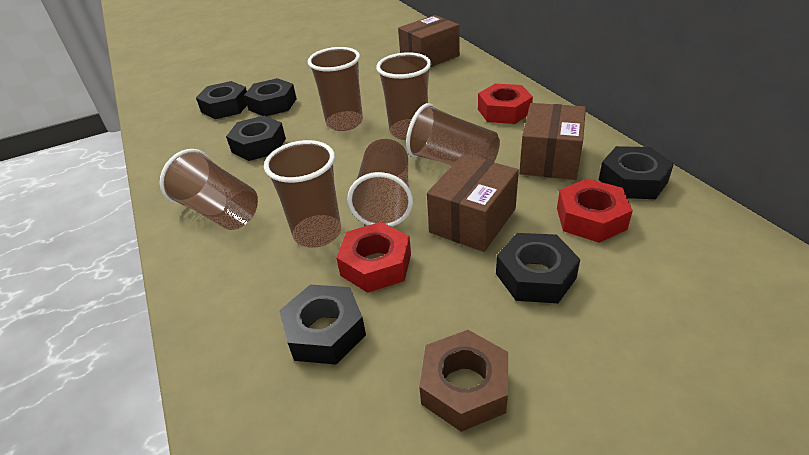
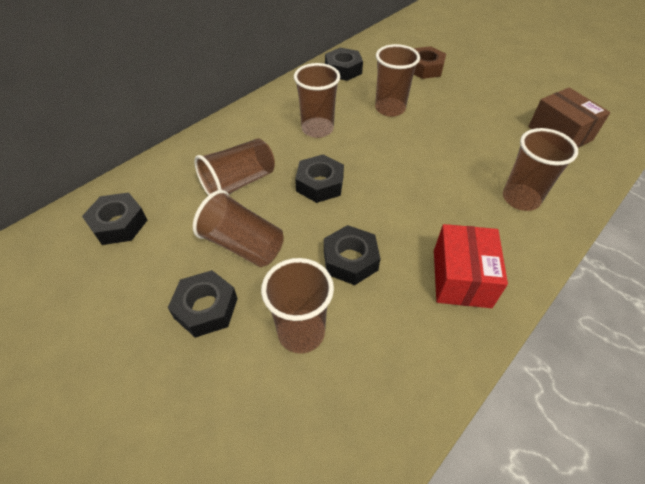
black nut: [196,81,247,119] [226,116,286,161] [244,78,297,116] [279,285,366,365] [496,233,580,303] [599,146,674,199] = 6 -> [82,192,147,245] [168,270,238,338] [295,154,344,203] [324,225,381,285] [325,48,363,81] = 5
brown box: [398,15,460,67] [427,154,519,252] [519,103,586,180] = 3 -> [528,87,610,148] = 1
red box: none = 0 -> [434,224,508,308] = 1
red nut: [336,222,411,293] [478,84,533,124] [557,179,633,243] = 3 -> none = 0

